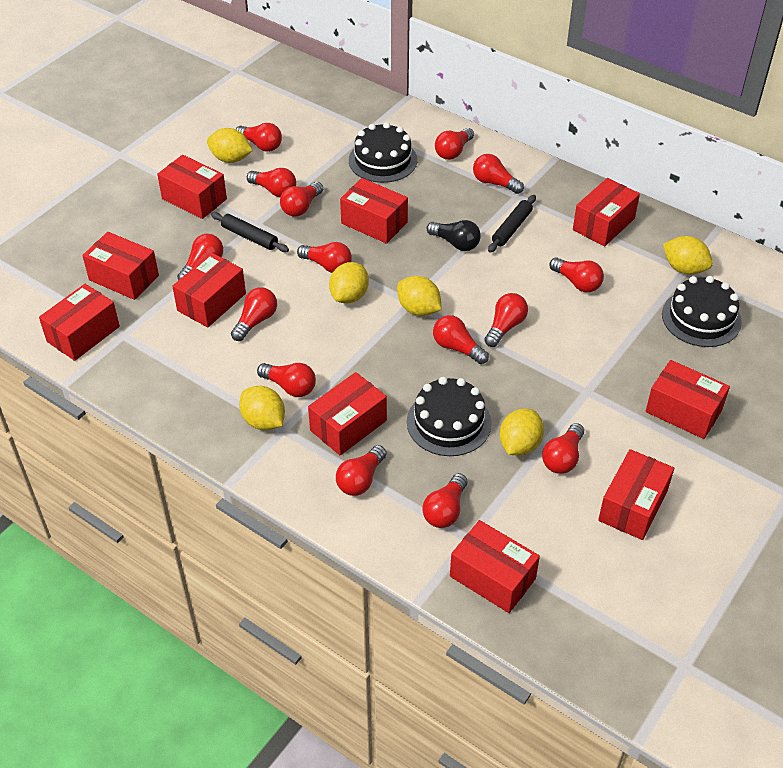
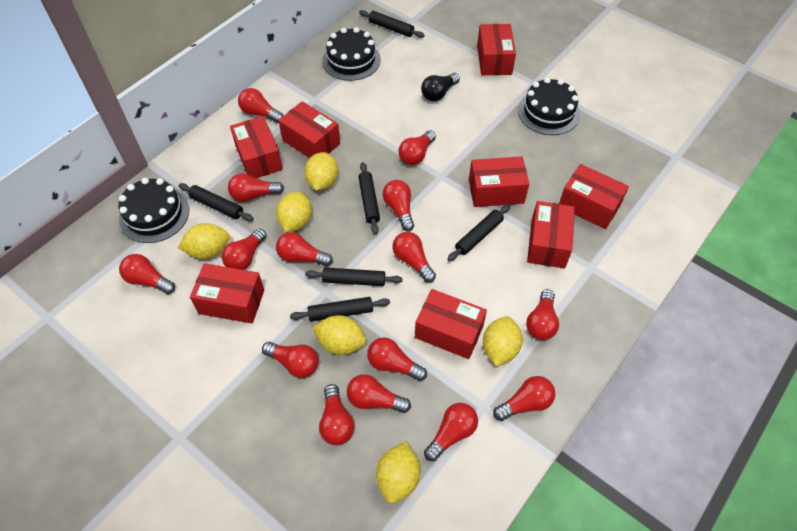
black rolling pin: [211,212,289,252] [488,195,536,253] = 2 -> [179,183,254,221] [290,297,390,321] [305,268,403,286] [358,162,380,234] [359,10,425,38] [447,204,510,261] = 6
red box: [39,284,120,361] [82,232,159,300] [157,155,227,219] [172,253,246,327] [308,372,387,455] [340,178,408,244] [450,520,540,613] [573,178,640,247] [598,449,674,540] [646,360,730,439] = 10 -> [190,263,264,323] [230,116,283,178] [278,101,340,158] [415,289,487,359] [469,156,529,207] [477,24,516,75] [527,201,575,268] [559,164,629,229] = 8

